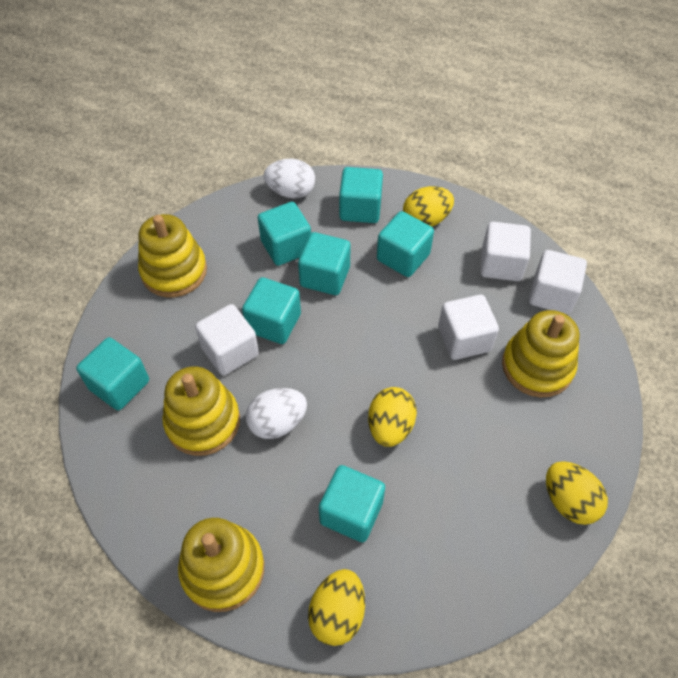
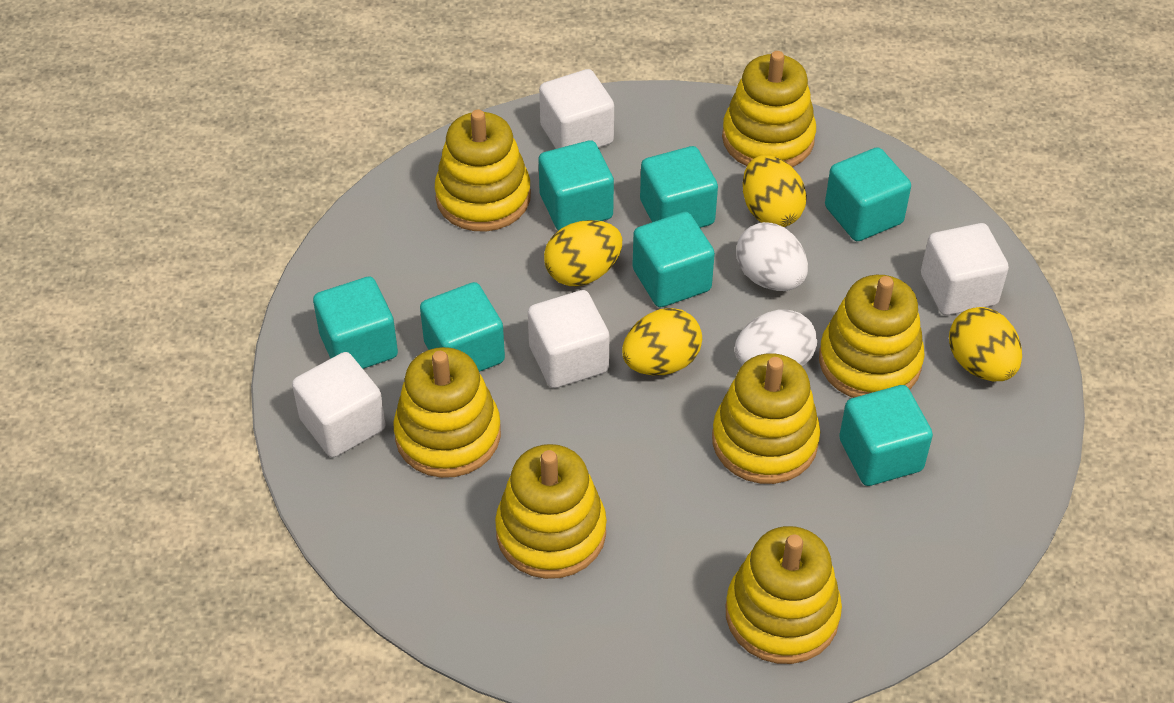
yellow stacking toy: [138,214,207,297] [162,366,240,456] [178,518,265,612] [502,310,579,397] = 4 -> [393,347,501,478] [435,110,531,232] [495,444,607,579] [712,353,820,484] [722,51,816,167] [726,526,842,664] [819,275,925,398] = 7

